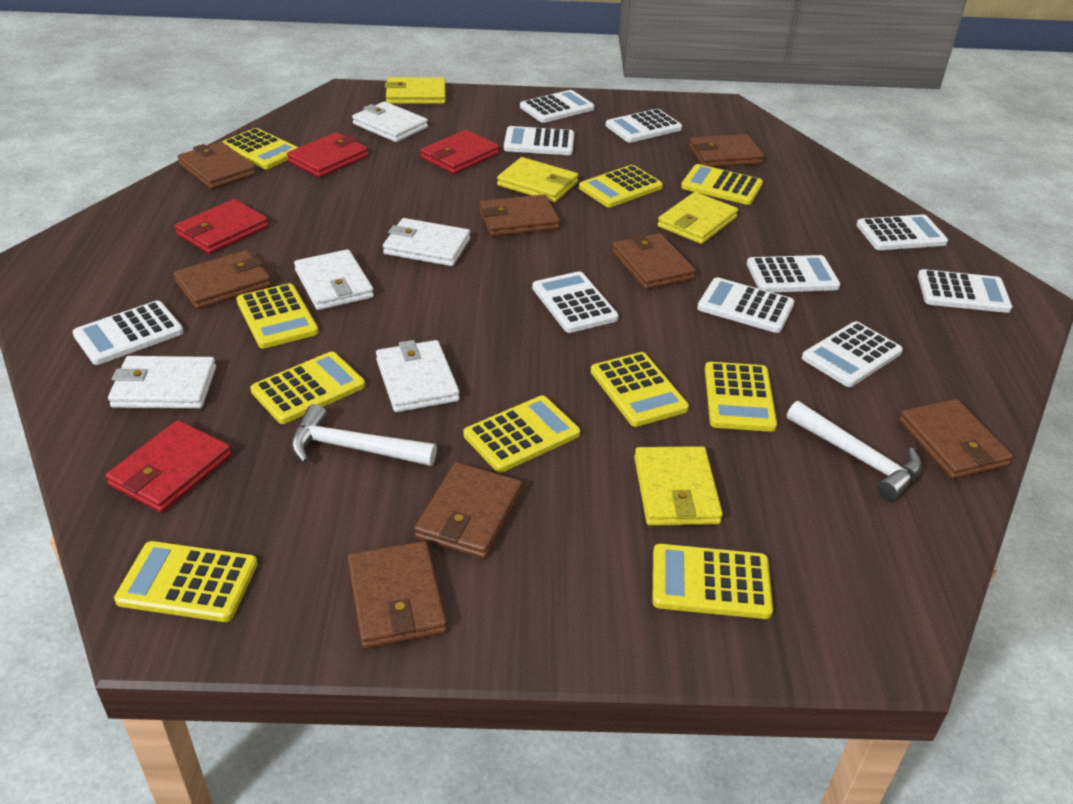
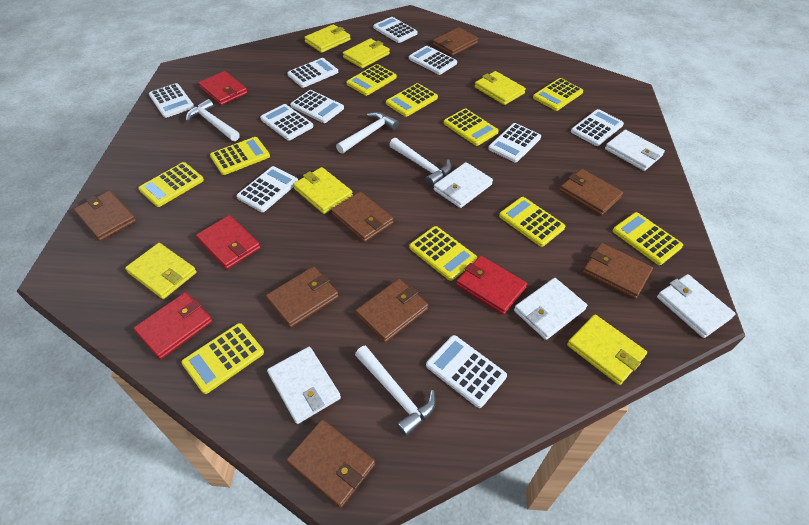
white hammer: [291,404,437,466] [787,401,922,501] = 2 -> [186,99,240,141] [336,112,399,154] [355,345,436,437] [389,138,452,186] = 4
yellow wallet: [385,77,446,104] [497,157,578,202] [634,446,723,526] [657,192,738,244] = 4 -> [125,243,197,299] [293,167,353,214] [304,24,351,53] [343,38,390,68] [475,71,526,105] [567,314,647,385] = 6

